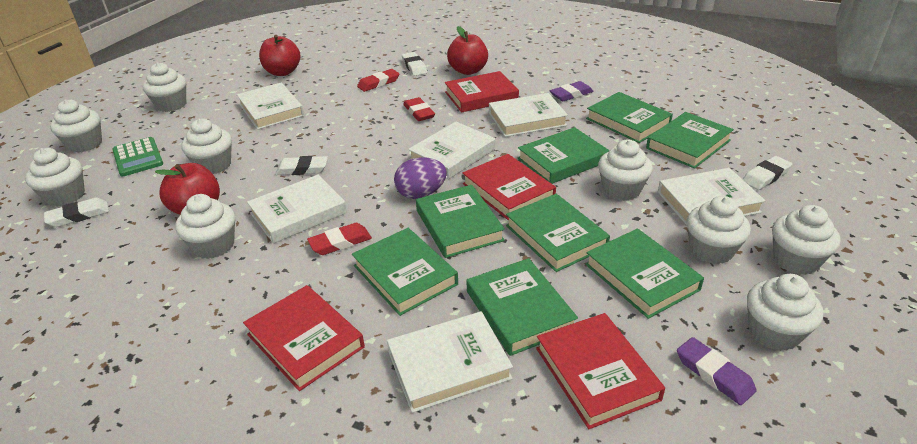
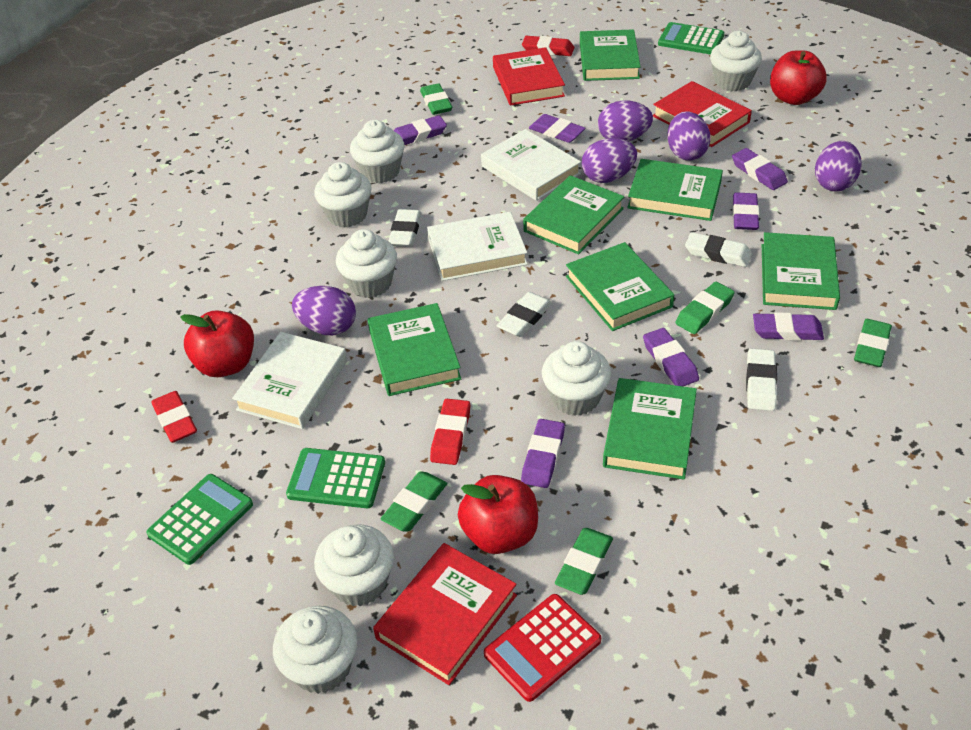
green book: [352,228,458,316] [416,185,505,258] [466,258,578,356] [506,194,610,272] [518,127,609,184] [585,229,704,319] [586,92,673,143] [646,112,734,169] = 8 -> [368,303,461,396] [523,175,624,255] [566,242,674,331] [580,29,641,81] [603,378,697,480] [627,159,723,221] [762,232,840,310] = 7
green calculator: [113,137,163,177] = 1 -> [146,474,253,565] [286,448,385,508] [658,22,724,55] = 3
green eraser: none = 0 -> [381,472,447,531] [420,83,452,115] [555,528,613,595] [675,282,735,334] [854,319,892,367] = 5
purple egg: [394,157,447,199] = 1 -> [292,286,356,335] [582,138,637,183] [598,100,653,142] [667,111,711,161] [815,141,861,192] = 5
purple eraser: [550,81,593,101] [677,337,757,405] = 2 -> [394,115,447,145] [521,419,565,488] [529,114,585,143] [643,328,699,386] [732,148,788,190] [732,192,759,230] [753,312,824,341] = 7
red book: [243,285,365,391] [445,71,519,112] [462,154,556,221] [536,313,665,429] = 4 -> [373,543,517,685] [493,47,565,106] [653,81,752,147] = 3
red calculator: none = 0 -> [484,594,601,702] = 1
white book: [237,83,304,130] [247,175,347,243] [387,311,513,413] [408,122,495,179] [489,93,568,137] [658,168,765,225] = 6 -> [232,332,347,429] [427,212,528,281] [481,129,581,201] = 3
white cupcake: [25,148,85,207] [50,99,102,153] [143,62,186,112] [175,194,235,259] [182,119,232,174] [598,140,653,201] [687,196,751,264] [747,274,823,351] [772,205,840,275] = 9 -> [273,606,357,694] [314,162,372,228] [314,524,394,607] [336,229,397,298] [350,120,404,183] [542,341,611,416] [710,31,762,91] = 7

